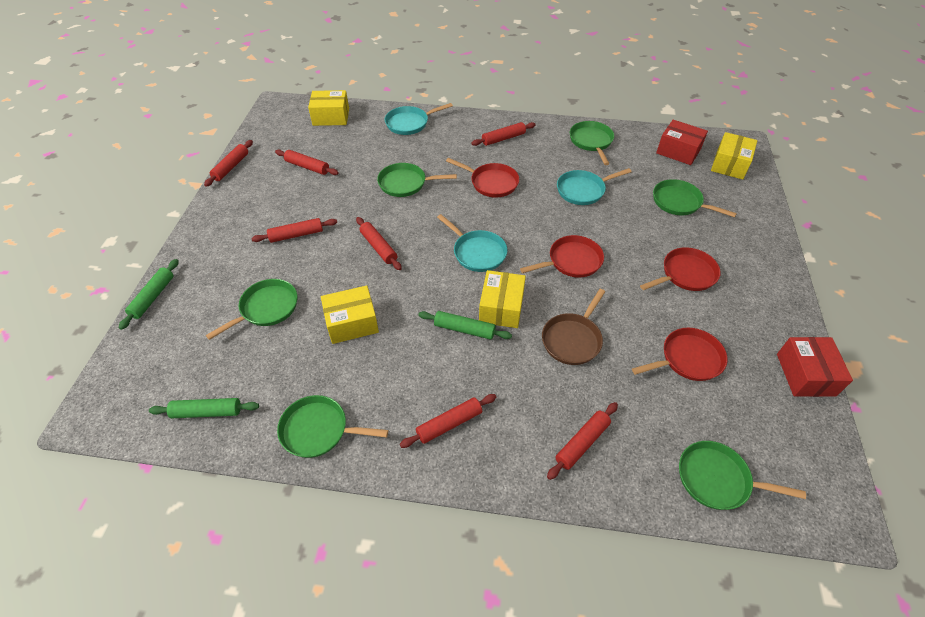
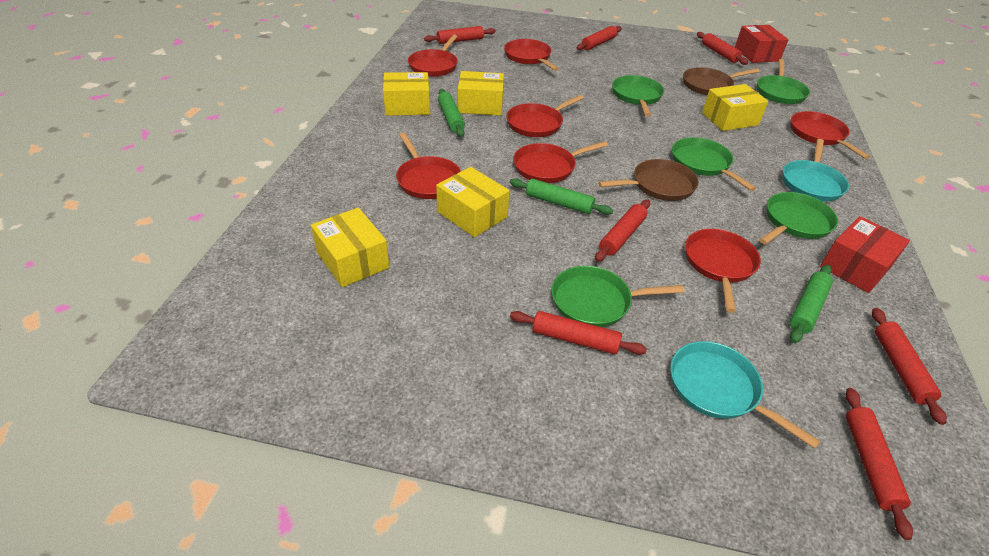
brown pan: [542,289,605,365] = 1 -> [598,159,699,201] [683,67,760,95] = 2
green pan: [206,279,298,340] [277,395,388,458] [377,163,457,197] [570,121,614,165] [653,179,737,217] [679,441,806,510] = 6 -> [552,266,684,327] [612,75,664,116] [672,137,756,191] [757,59,810,104] [759,192,838,245] = 5
red pan: [446,158,519,198] [520,235,604,277] [632,328,728,381] [640,247,721,291] = 4 -> [396,133,461,199] [408,35,458,77] [504,39,559,71] [506,95,584,137] [513,141,608,183] [685,229,761,313] [791,111,870,159] = 7
turquoise pan: [385,103,453,135] [437,214,507,272] [557,168,632,205] = 3 -> [670,341,821,449] [783,139,849,202] = 2
yellow box: [308,90,349,126] [321,285,379,344] [479,270,526,328] [711,132,757,180] = 4 -> [311,208,390,287] [383,72,430,116] [436,167,510,237] [458,71,504,115] [702,84,768,131] = 5

